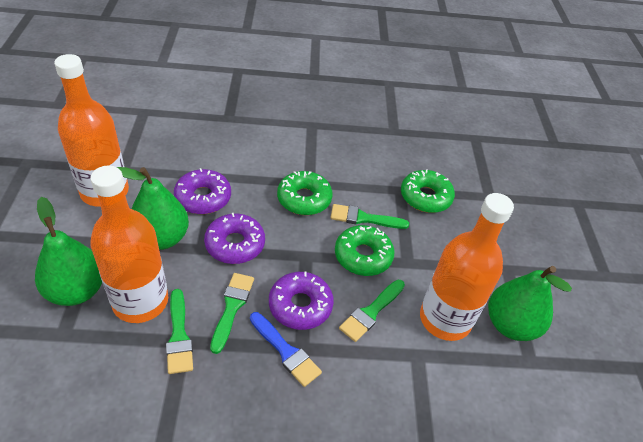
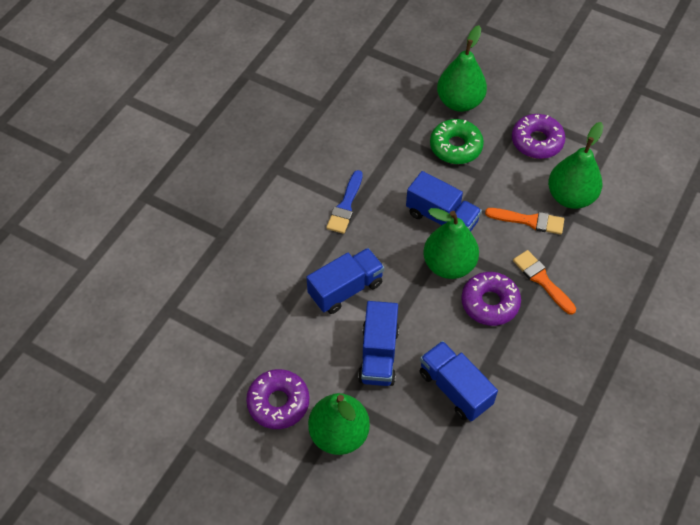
blue truck: none = 0 -> [306,248,384,314] [358,301,399,386] [406,171,482,232] [419,341,498,421] = 4
green brush: [166,289,193,374] [210,273,254,354] [330,204,409,229] [339,280,405,342] = 4 -> none = 0
green donut: [277,171,333,215] [335,225,395,276] [401,169,455,213] = 3 -> [430,119,484,164] = 1
green pear: [35,197,102,306] [117,167,189,250] [488,266,572,341] = 3 -> [308,393,370,455] [423,208,479,279] [437,25,487,112] [548,122,603,209] = 4
orange bottle: [54,54,129,207] [90,165,168,323] [420,193,514,341] = 3 -> none = 0
orange brush: none = 0 -> [485,208,564,235] [513,250,576,315] = 2

